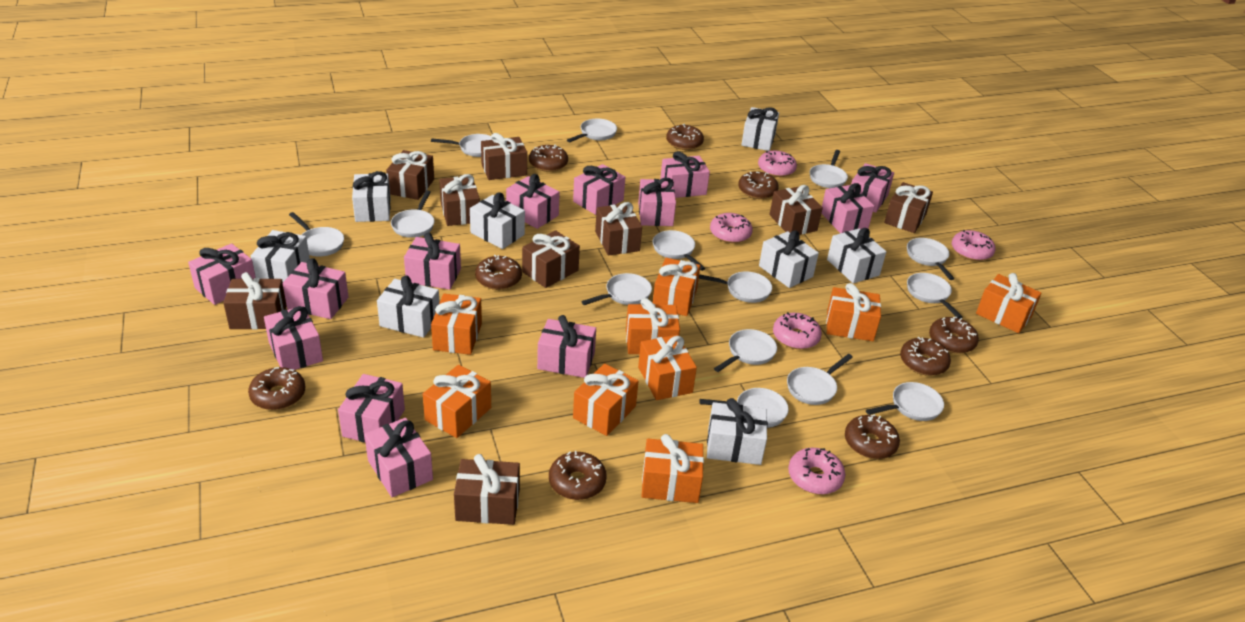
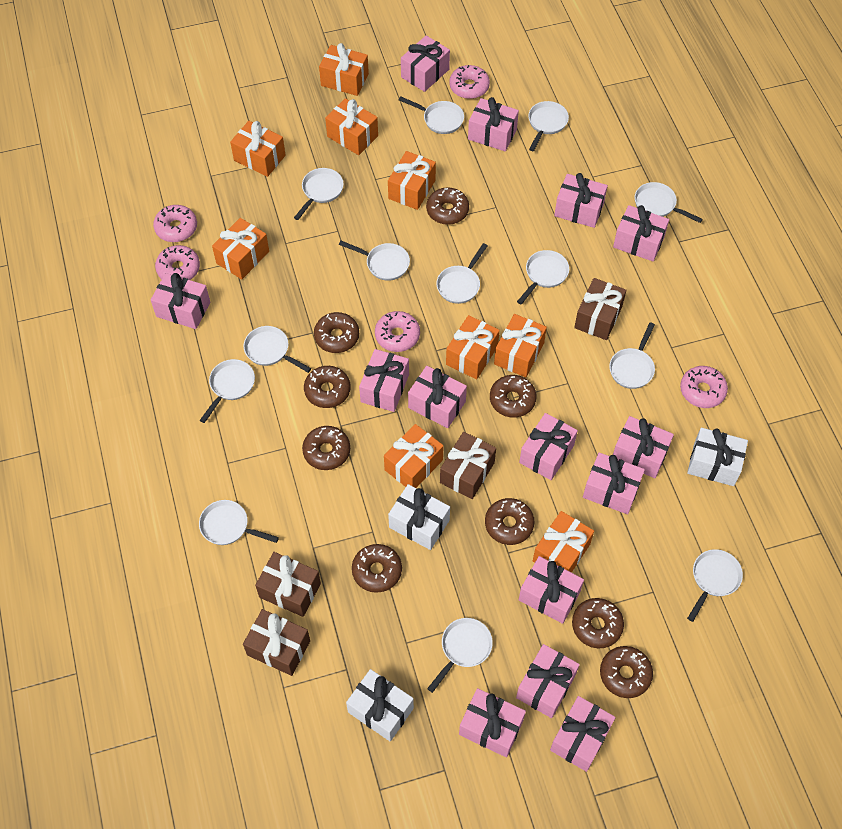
brown gift: [223,272,287,329] [386,150,434,200] [439,174,480,226] [454,454,520,525] [481,133,527,180] [522,230,580,288] [595,202,642,256] [769,185,823,235] [884,182,933,233] = 9 -> [243,609,310,676] [255,552,321,617] [440,432,496,499] [574,278,626,340] = 4
pink gift: [188,243,256,305] [264,306,323,370] [283,258,349,319] [338,374,405,442] [364,418,433,497] [404,232,461,290] [506,174,560,229] [537,315,596,378] [573,164,625,215] [638,178,676,226] [660,151,710,198] [821,183,874,233] [851,163,894,213] = 13 -> [151,273,210,329] [359,349,409,412] [401,36,450,92] [408,366,467,428] [459,688,526,757] [468,97,519,152] [516,644,580,718] [519,413,578,480] [519,556,584,624] [550,696,616,772] [554,173,608,228] [583,453,645,514] [613,205,669,262] [613,416,674,478] = 14
white gift: [251,230,310,282] [352,171,391,222] [377,275,440,338] [470,192,525,249] [707,398,768,465] [741,107,779,151] [759,230,819,288] [827,228,886,283] = 8 -> [346,669,414,742] [388,484,450,550] [687,428,748,486] = 3
white pan: [289,212,344,257] [391,190,434,238] [431,134,492,157] [567,119,617,142] [581,273,652,305] [653,230,705,271] [699,271,772,303] [699,388,789,428] [714,329,777,372] [787,354,853,405] [810,150,848,188] [866,382,944,421] [907,238,954,280] [907,273,963,319] = 14 -> [199,500,279,545] [200,359,255,423] [243,326,311,373] [294,168,344,220] [339,241,410,281] [399,96,464,134] [427,618,493,693] [436,243,487,304] [517,250,569,304] [528,101,569,151] [609,322,655,389] [635,182,703,223] [687,549,743,622] = 13

